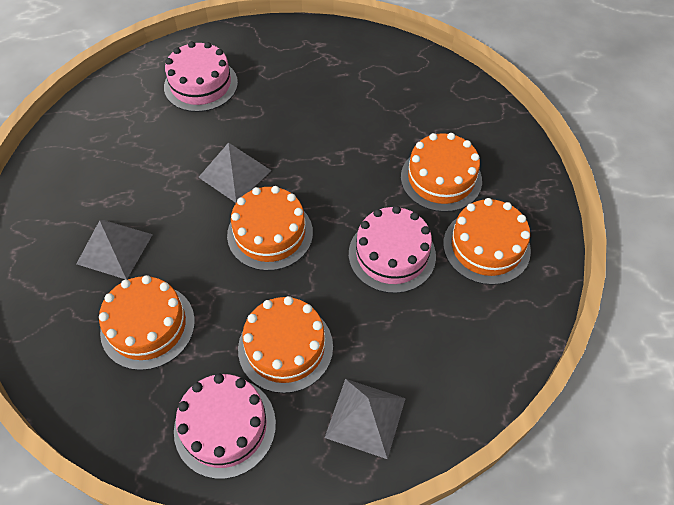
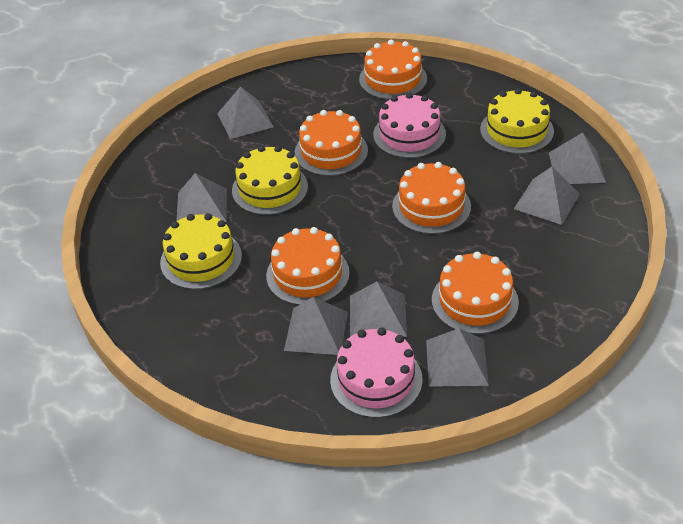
grey pyramid: [76,220,153,280] [198,142,271,203] [325,379,406,459] = 3 -> [176,173,227,222] [217,86,274,139] [284,297,348,355] [350,281,407,337] [426,328,489,387] [514,167,580,225] [549,132,606,184] = 7
pink cake: [164,41,238,112] [174,374,276,479] [349,206,436,293] = 3 -> [330,328,422,418] [373,93,446,158] = 2
yellow cake: none = 0 -> [160,213,242,290] [232,146,308,215] [480,88,554,154] = 3

